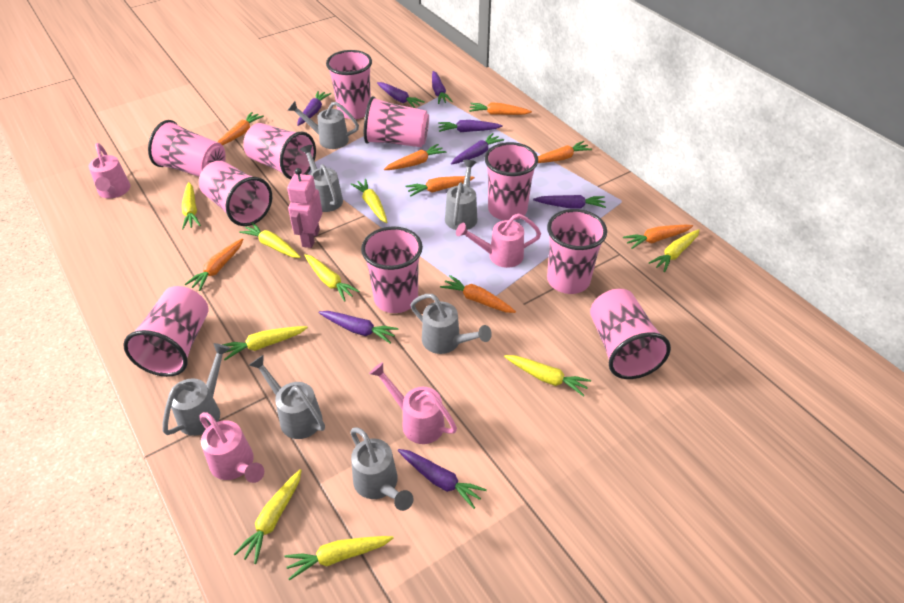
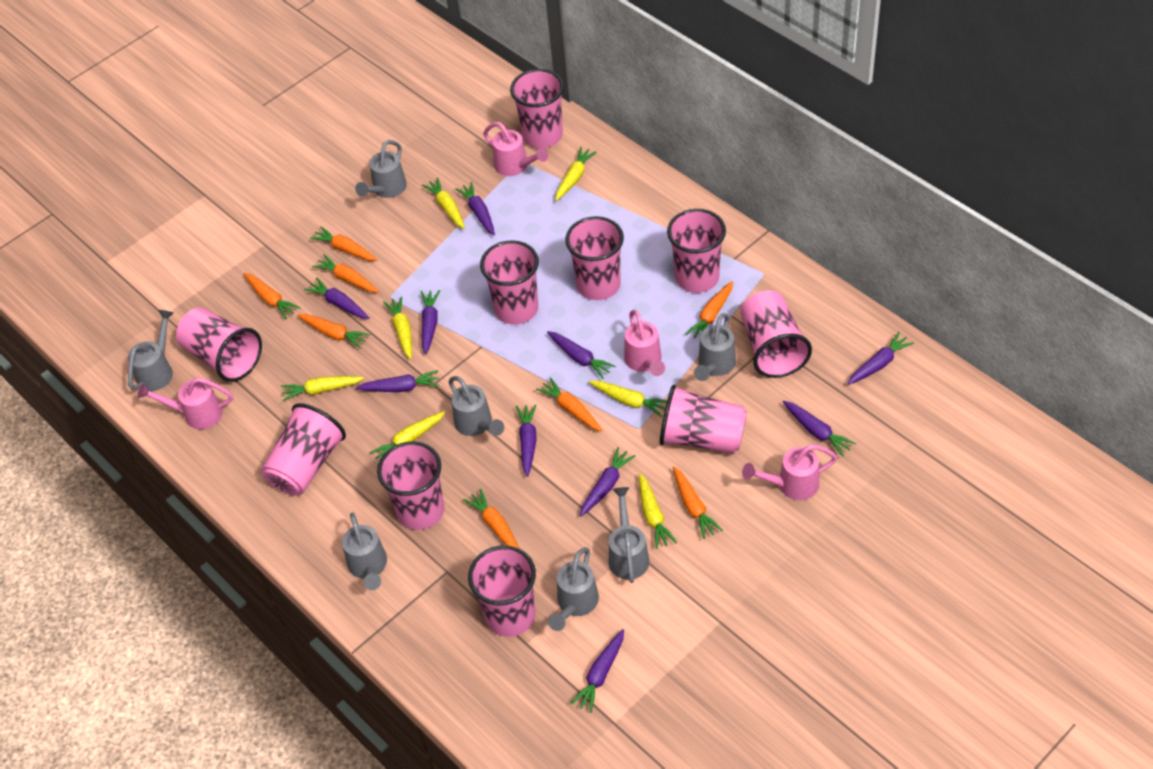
pink robot: [287,168,323,248] = 1 -> none = 0
purple carrot: [297,91,331,126] [319,311,399,343] [377,82,425,108] [397,449,487,509] [432,71,453,104] [438,120,503,132] [451,133,504,164] [533,195,606,209] = 8 -> [304,277,369,319] [356,370,440,392] [421,290,440,354] [455,182,495,235] [516,404,537,477] [547,331,616,379] [570,629,624,713] [580,447,636,517] [783,401,856,457] [847,332,914,385] = 10
yellow carrot: [182,182,201,229] [222,326,308,360] [234,469,302,564] [239,222,301,258] [284,536,394,581] [304,254,360,302] [351,179,387,223] [504,355,591,397] [649,229,700,272] = 9 -> [281,376,364,401] [370,411,445,459] [383,296,412,359] [422,178,465,229] [555,147,597,201] [589,381,667,417] [639,473,677,549] = 7

